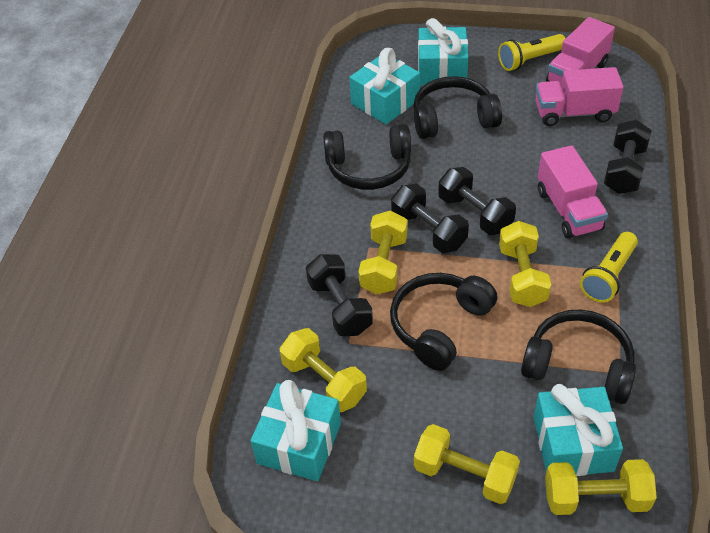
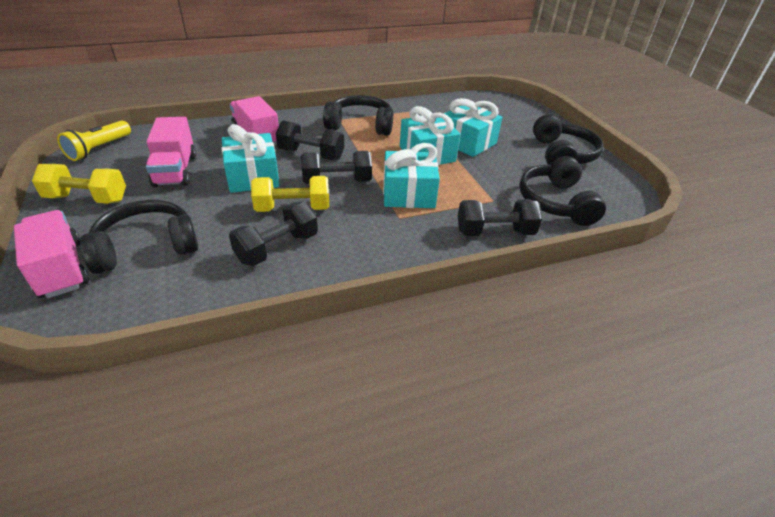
yellow dumbbell: [279,328,367,412] [358,210,408,294] [414,424,520,504] [499,221,551,307] [545,459,657,515] = 5 -> [32,164,126,204] [251,176,329,212] = 2
yellow flashlight: [498,34,566,71] [580,232,638,302] = 2 -> [57,120,131,161] = 1

